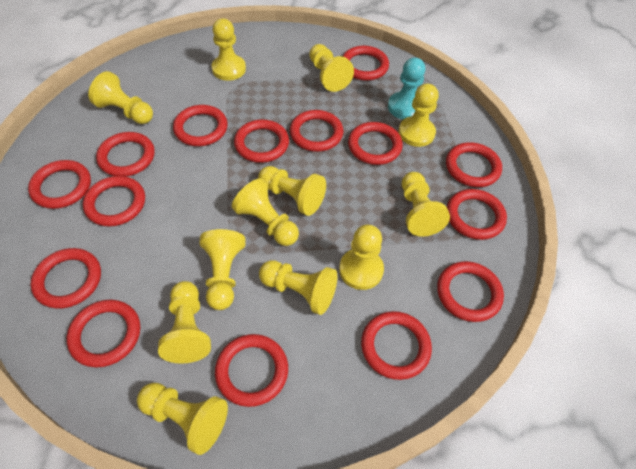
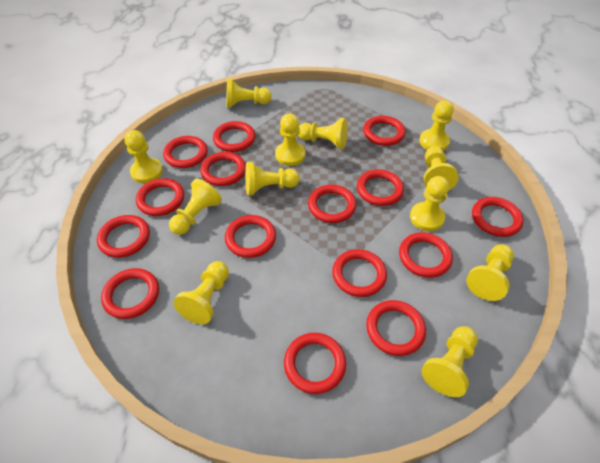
turquoise pawn: [388,57,425,120] = 1 -> none = 0

